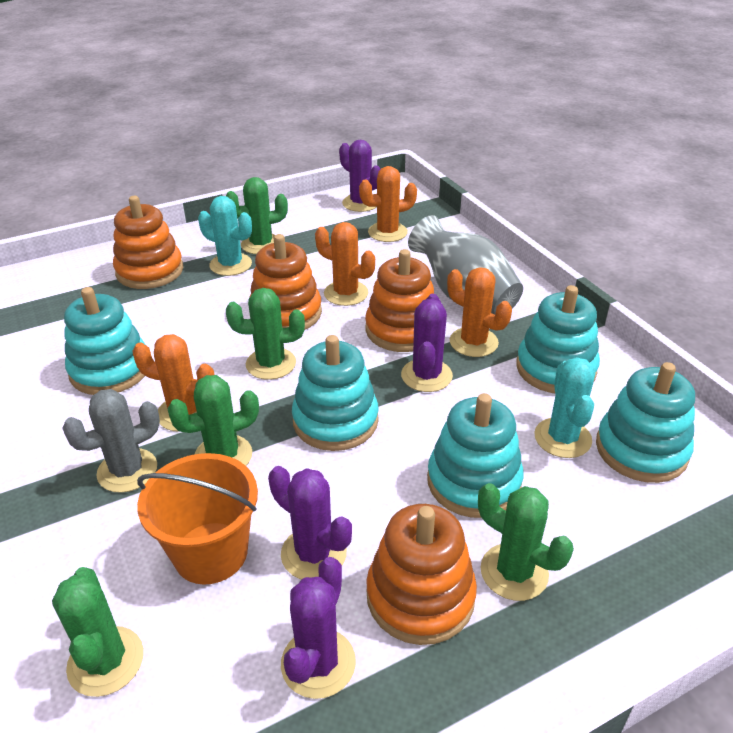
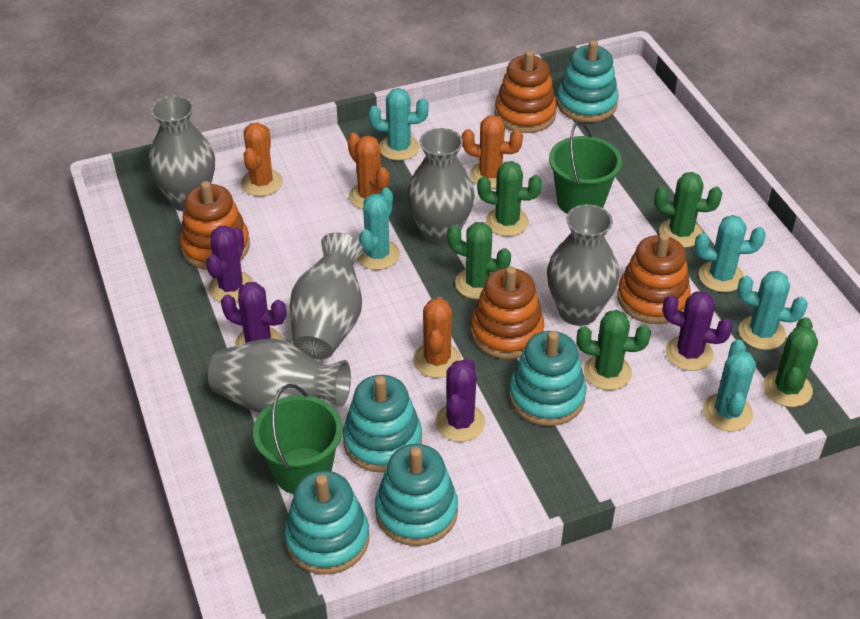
green bucket: none = 0 -> [253,384,343,494] [549,121,622,214] = 2
grey cactus: [62,389,160,493] = 1 -> none = 0
grey vase: [408,215,523,314] = 1 -> [149,96,215,211] [208,339,351,413] [290,232,364,359] [407,128,475,246] [547,204,619,326] = 5
orange bucket: [137,453,258,585] = 1 -> none = 0
turquoise cactus: [198,196,252,276] [534,357,595,458] = 2 -> [357,188,400,270] [368,88,429,161] [694,215,766,292] [703,339,756,431] [737,271,808,350] = 5

